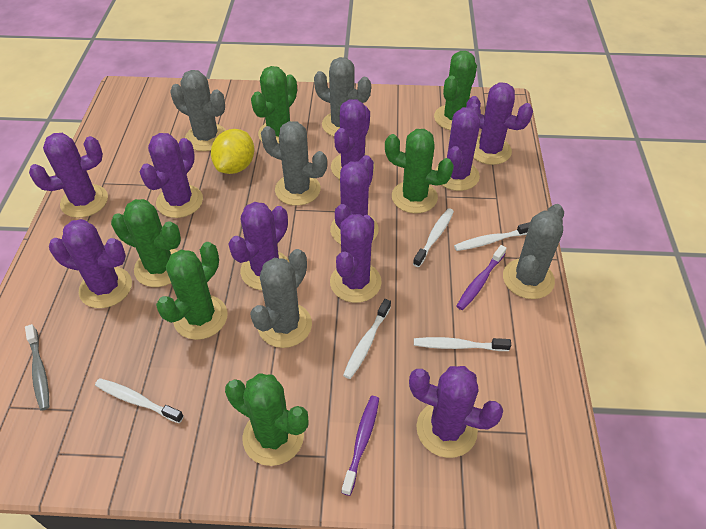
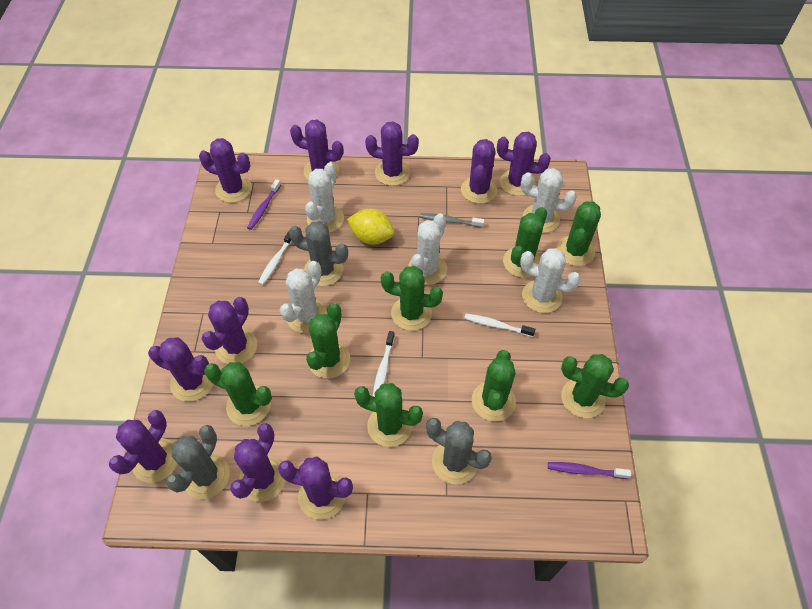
green cactus: [111,199,181,287] [156,242,228,340] [225,373,309,466] [251,66,297,143] [385,129,454,213] [434,51,477,130] = 6 -> [204,362,272,426] [306,303,350,378] [354,383,423,447] [381,266,443,331] [472,350,516,422] [503,207,547,278] [556,201,601,266] [561,354,629,418] = 8
grey cactus: [170,70,226,151] [250,249,312,348] [261,121,327,206] [314,57,371,136] [503,204,564,299] = 5 -> [166,425,230,499] [289,221,348,286] [426,418,492,485] = 3
white cactus: none = 0 -> [280,261,327,333] [305,163,344,233] [408,213,447,285] [520,248,581,313] [521,168,577,233] = 5
white toothbrush: [95,378,184,423] [343,299,391,379] [413,208,454,267] [414,337,511,351] [454,222,530,251] = 5 -> [258,231,292,285] [373,331,395,397] [464,314,536,337] = 3

